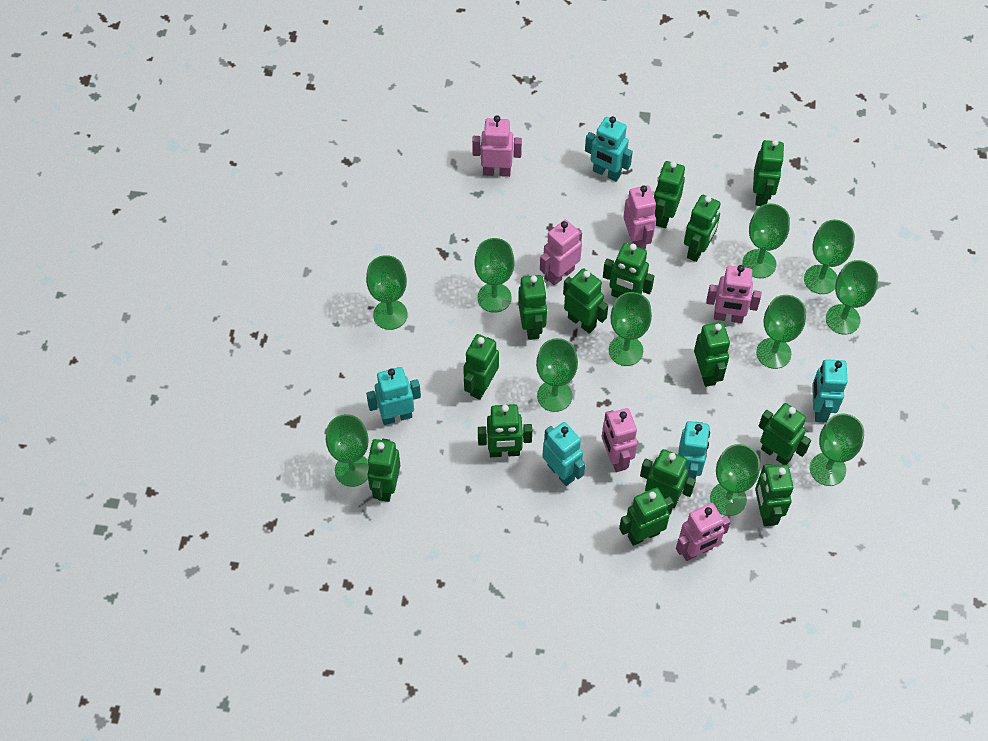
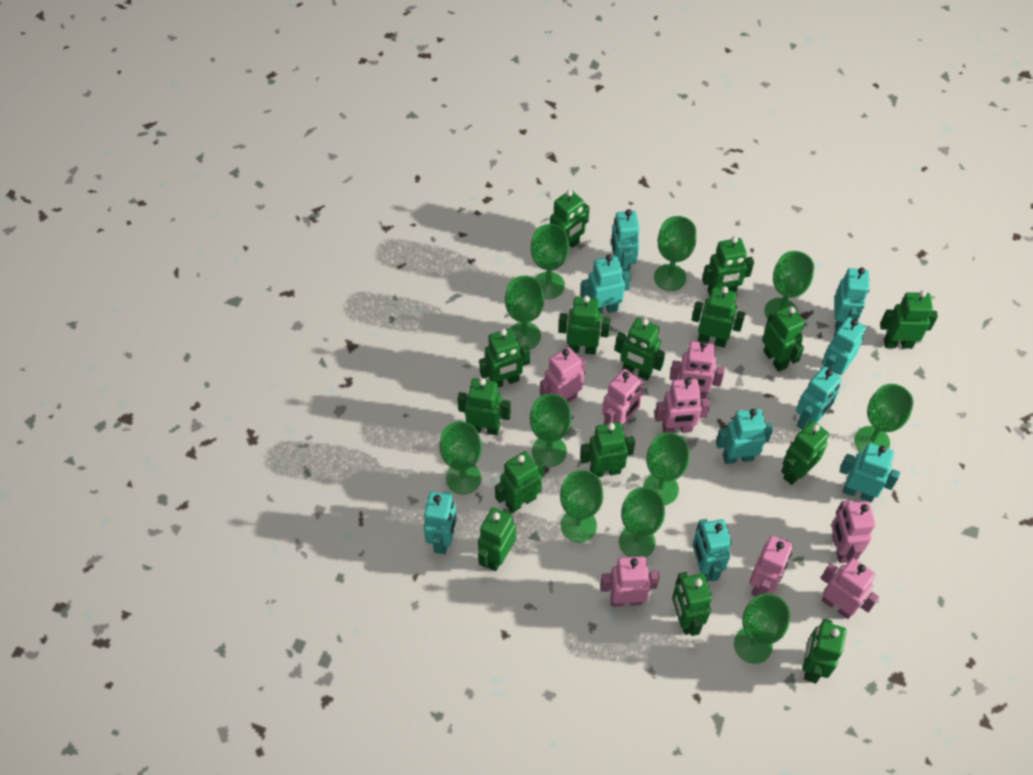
green robot: [367,439,400,502] [463,334,499,400] [478,404,532,457] [518,275,547,340] [563,268,608,334] [603,243,654,298] [619,487,674,546] [640,449,696,508] [654,161,685,228] [684,195,721,262] [694,322,730,387] [753,139,784,206] [755,464,794,526] [759,403,811,465] = 14 -> [457,378,511,435] [478,507,516,571] [479,328,530,388] [495,451,544,513] [550,190,590,248] [559,295,610,355] [580,422,635,478] [615,317,665,381] [672,572,712,636] [692,287,745,348] [702,236,754,296] [762,305,805,372] [781,421,829,485] [803,619,846,684] [880,290,938,349] = 15
pink robot: [472,115,522,177] [540,220,582,285] [602,408,637,472] [623,185,656,250] [676,503,731,561] [706,265,761,323] = 6 -> [540,347,586,402] [600,556,659,607] [602,369,644,425] [655,378,710,433] [670,341,725,399] [749,536,793,596] [821,558,879,619] [831,500,875,563] = 8
turquoise robot: [366,367,421,425] [542,422,585,486] [585,116,633,182] [678,421,710,480] [812,359,847,423] = 5 -> [424,492,457,554] [581,254,631,313] [611,209,640,272] [692,519,732,581] [716,408,773,464] [796,366,842,429] [822,317,866,375] [834,268,869,331] [839,443,900,502] = 9

